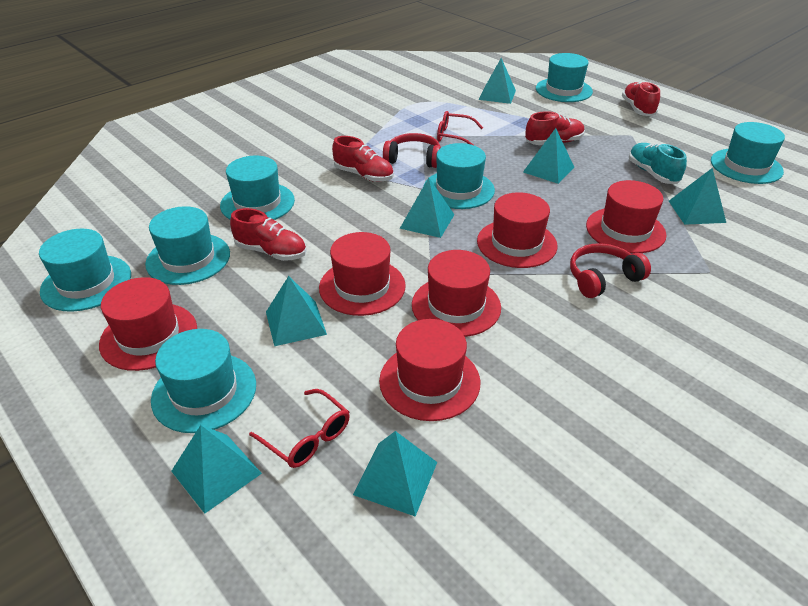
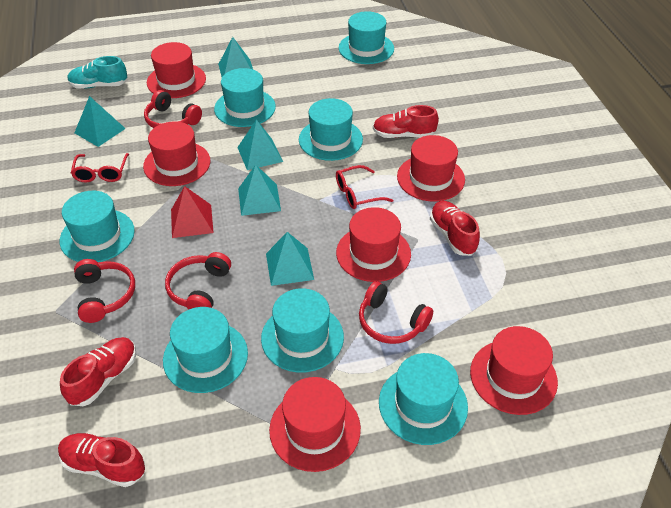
red headphones: [383,133,441,168] [570,243,651,298] = 2 -> [74,259,135,323] [144,90,202,128] [165,252,231,310] [359,281,433,344] = 4
red pyramid: none = 0 -> [171,186,214,238] = 1
turquoise pyramid: [171,425,262,514] [266,276,327,346] [353,431,437,517] [400,178,454,238] [479,58,516,104] [523,128,574,184] [669,168,726,225] = 7 -> [75,96,126,147] [218,37,253,77] [237,119,283,170] [238,165,281,216] [266,232,314,286] = 5

